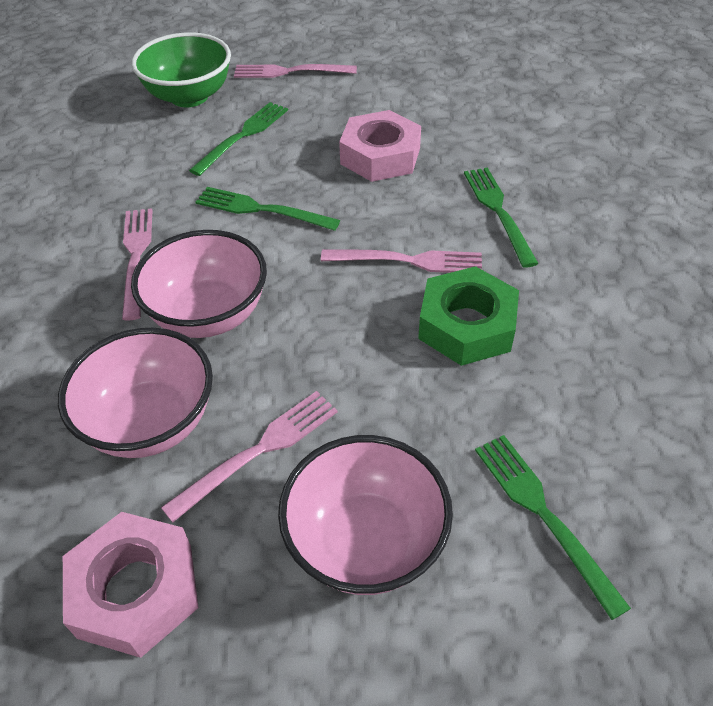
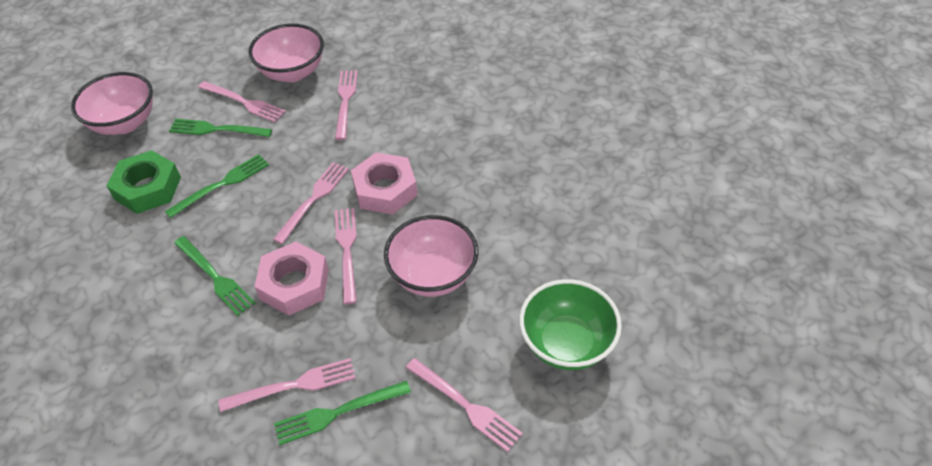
pink fork: [122,208,153,320] [161,391,338,522] [234,64,357,78] [321,249,482,273] = 4 -> [198,81,286,122] [219,358,356,412] [273,162,349,244] [335,70,358,140] [335,208,357,304] [406,358,523,452] = 6

